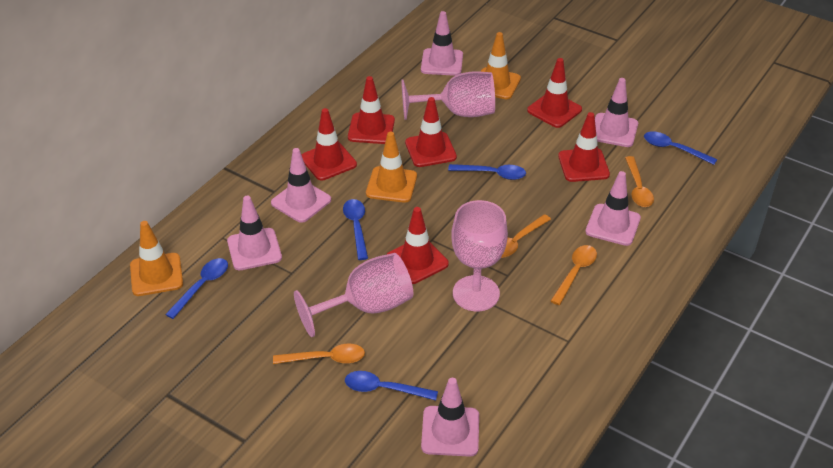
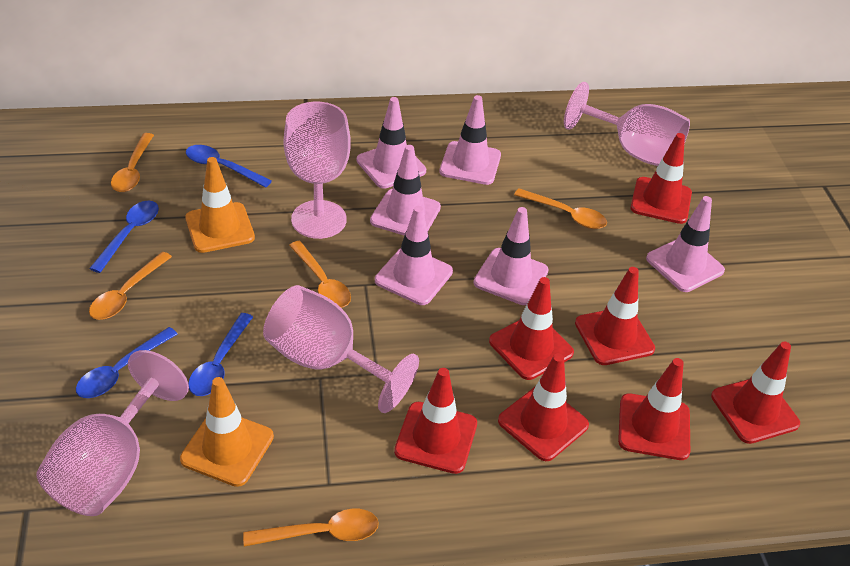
blue spoon: [165,258,228,319] [343,199,368,260] [345,371,438,400] [448,164,526,180] [644,131,717,165] = 5 -> [76,327,178,398] [89,200,159,273] [186,145,272,188] [189,313,253,396] = 4
orange spoon: [273,344,365,364] [501,214,551,258] [551,245,597,305] [625,156,654,207] = 4 -> [89,252,172,320] [111,133,154,192] [243,509,379,547] [289,241,351,308] [514,188,607,229] = 5
orange traffic cone: [130,221,183,296] [366,132,417,203] [481,32,521,100] = 3 -> [180,377,274,487] [185,157,255,253] = 2
pink goblet: [294,253,413,337] [401,71,495,120] [451,200,508,311] = 3 -> [37,350,189,516] [263,285,419,413] [283,101,351,239] [564,82,690,166] = 4
red traffic cone: [302,108,357,180] [348,76,395,144] [386,207,449,284] [405,97,457,167] [527,58,582,128] [558,112,610,182] = 6 -> [394,368,477,474] [489,277,574,380] [498,353,589,461] [575,267,655,365] [618,358,690,460] [630,133,692,224] [711,342,800,444] = 7

